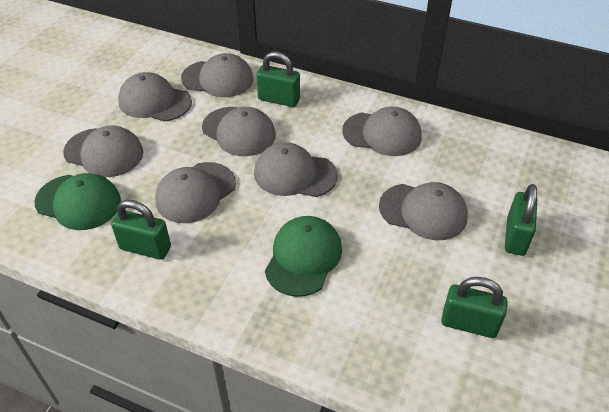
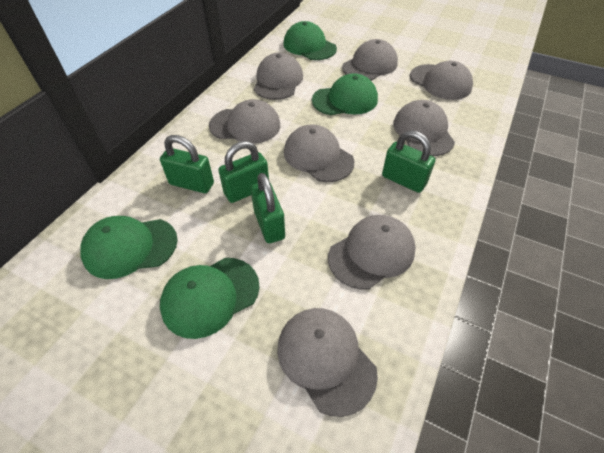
green cap: [35,173,121,230] [265,216,342,297] = 2 -> [80,216,178,279] [160,258,260,339] [283,21,337,60] [312,73,378,115] = 4

